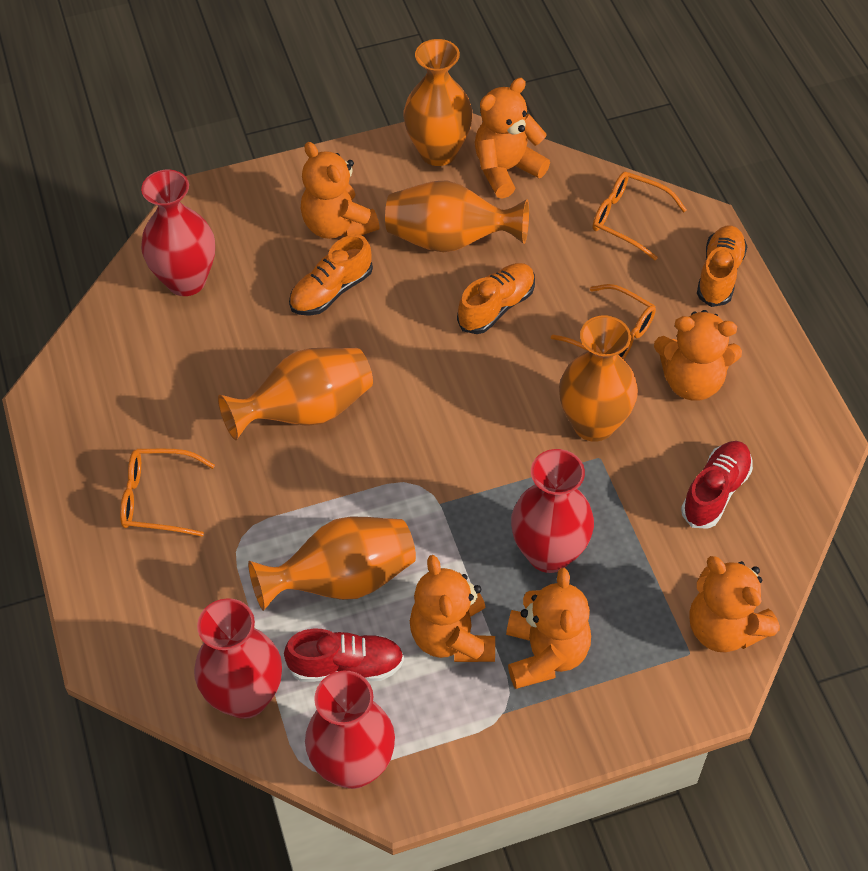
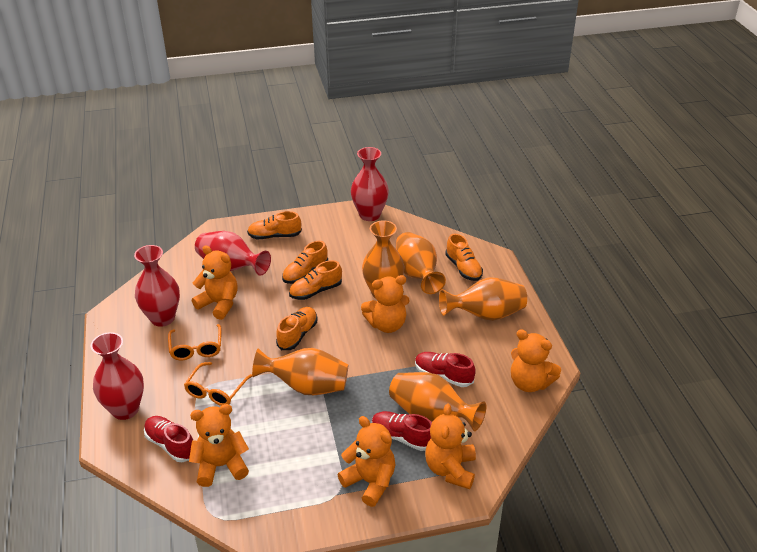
orange glasses: [120,449,215,537] [551,284,656,359] [593,172,687,261] = 3 -> [168,324,222,360] [184,362,252,406] = 2
orange shoe: [289,234,373,316] [457,263,535,334] [697,226,747,307] = 3 -> [247,211,302,239] [276,307,318,350] [282,241,328,284] [289,260,342,300] [445,233,483,281] = 5
red shoe: [284,628,404,682] [681,441,753,529] = 2 -> [144,416,193,462] [372,411,432,451] [415,352,476,387] = 3

